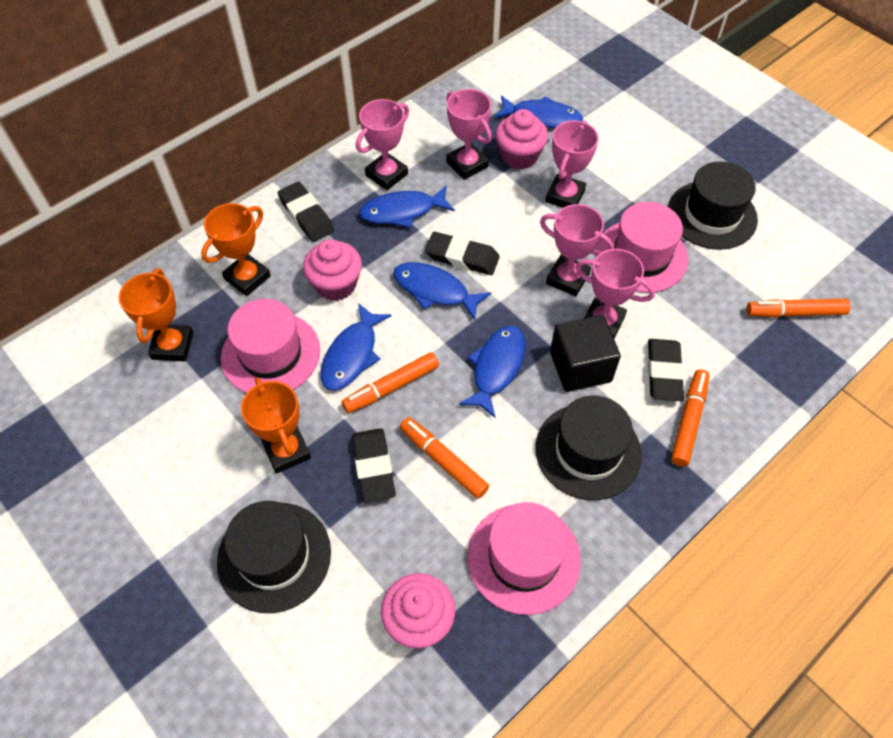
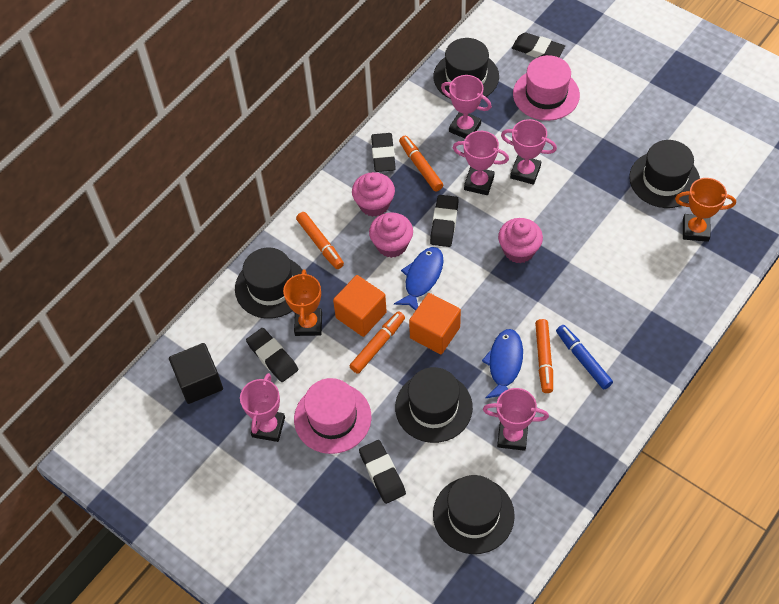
black eraser: [278,181,334,242] [352,428,396,503] [425,232,500,275] [648,339,684,401] = 4 -> [246,328,298,382] [359,440,406,504] [371,133,396,172] [430,195,459,247] [512,32,565,58] = 5
black hat: [217,501,331,613] [535,396,642,500] [668,161,758,250] = 3 -> [235,248,302,319] [395,367,473,443] [433,38,499,99] [433,475,515,554] [629,140,700,208] = 5
blue fish: [321,303,392,391] [359,186,455,228] [393,262,491,320] [459,326,526,418] [494,95,583,128] = 5 -> [394,247,444,311] [482,329,523,399] = 2
blue marker: none = 0 -> [556,325,613,389] = 1
orange cube: none = 0 -> [333,275,387,337] [409,293,461,354] = 2
orange trophy: [119,268,193,361] [201,203,271,296] [241,377,311,474] = 3 -> [283,269,322,336] [675,178,736,242] = 2
pink hat: [221,299,320,393] [467,502,581,615] [596,202,688,293] = 3 -> [294,378,371,454] [513,55,580,121] = 2

